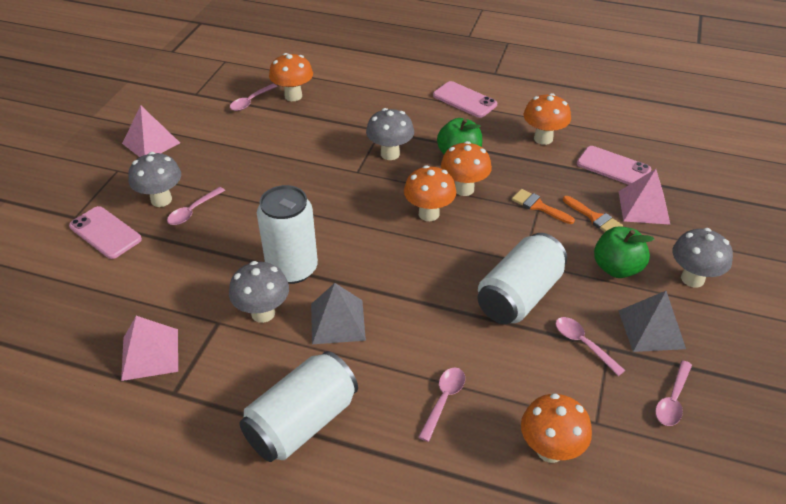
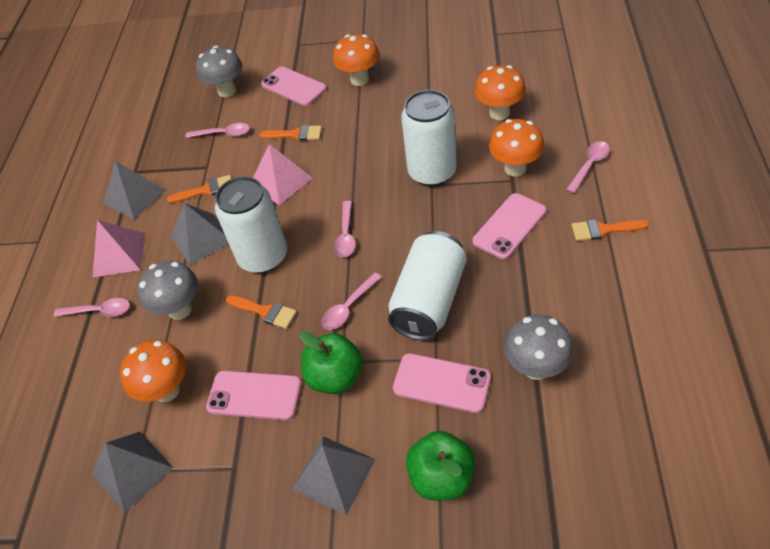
grey mushroom: [128,152,181,207] [229,261,289,323] [366,108,414,160] [673,228,733,287] = 4 -> [137,261,198,320] [196,46,242,97] [504,315,574,380] = 3
grey pyramid: [311,283,366,344] [619,291,686,352] = 2 -> [92,432,173,513] [104,161,166,220] [170,203,229,265] [293,436,376,515] = 4
orange brush: [512,189,575,224] [563,196,623,232] = 2 -> [167,175,231,203] [226,295,297,329] [259,125,322,141] [571,219,649,241] = 4
orange mushroom: [269,53,313,101] [404,165,456,221] [441,141,492,196] [521,393,592,463] [524,93,571,145] = 5 -> [120,340,186,402] [333,34,380,86] [474,65,526,120] [489,119,544,177] = 4
pink phone: [69,206,142,259] [433,81,497,118] [577,146,651,185] = 3 -> [206,371,302,420] [261,67,327,106] [393,353,491,413] [473,193,546,260] = 4
pink pyramid: [121,316,178,381] [122,105,180,157] [619,169,671,225] = 3 -> [93,220,145,277] [253,144,312,205] = 2

